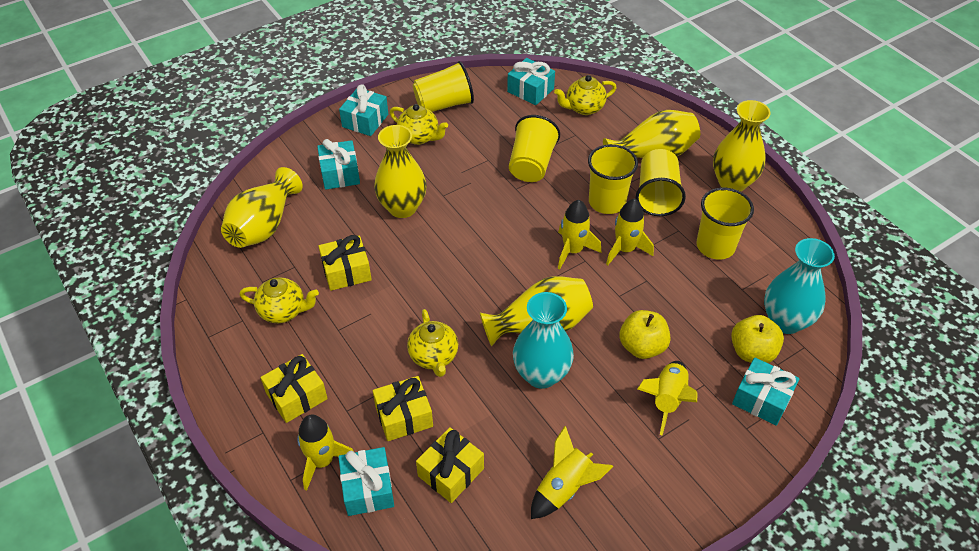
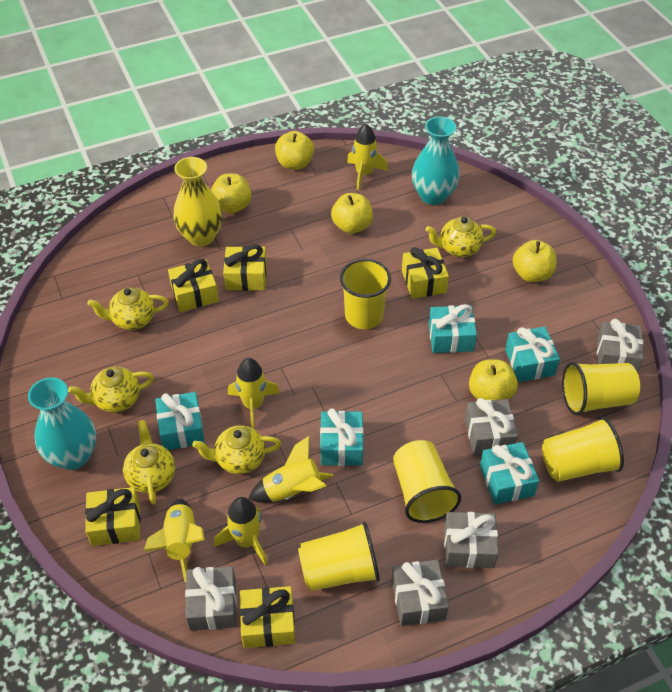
grey gift: none = 0 -> [185,566,237,631] [392,560,449,626] [444,512,499,568] [465,398,518,455] [597,319,644,373] = 5
yellow apple: [620,310,670,359] [731,315,784,363] = 2 -> [211,173,252,214] [275,131,314,170] [331,193,373,234] [469,359,518,400] [513,240,557,282] = 5
yellow gift: [261,354,328,423] [319,235,372,291] [373,376,433,441] [416,427,484,503] = 4 -> [85,487,141,546] [168,259,219,312] [223,244,267,291] [240,586,295,648] [402,247,449,299] = 5
yellow teapot: [240,278,319,323] [390,104,448,145] [407,309,458,377] [554,75,617,115] = 4 -> [68,367,154,413] [87,287,169,330] [123,420,175,504] [192,425,281,474] [426,217,496,257] = 5
yellow vase: [221,167,303,248] [374,125,426,218] [480,276,593,346] [603,110,700,158] [713,100,771,192] = 5 -> [173,157,223,246] = 1

